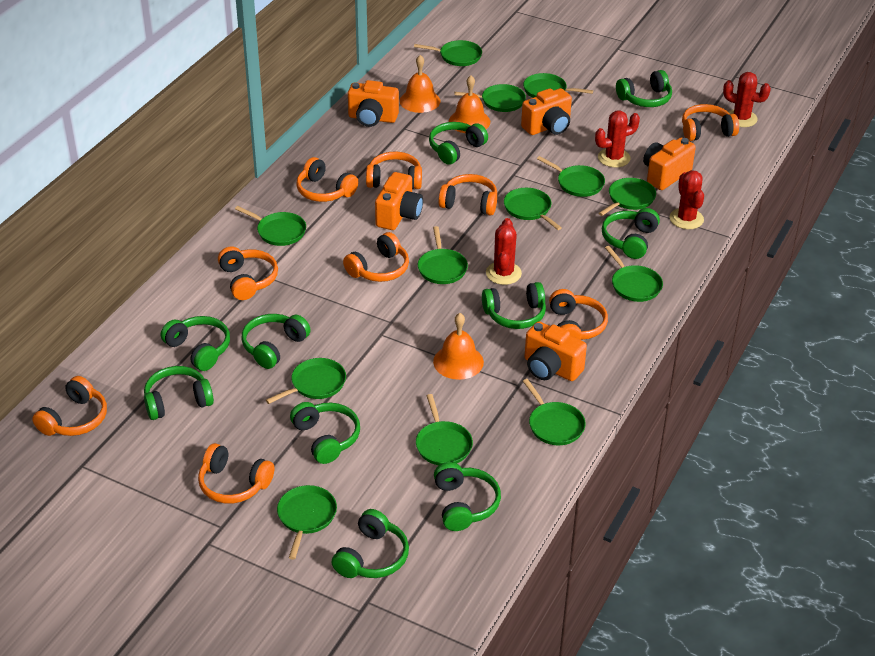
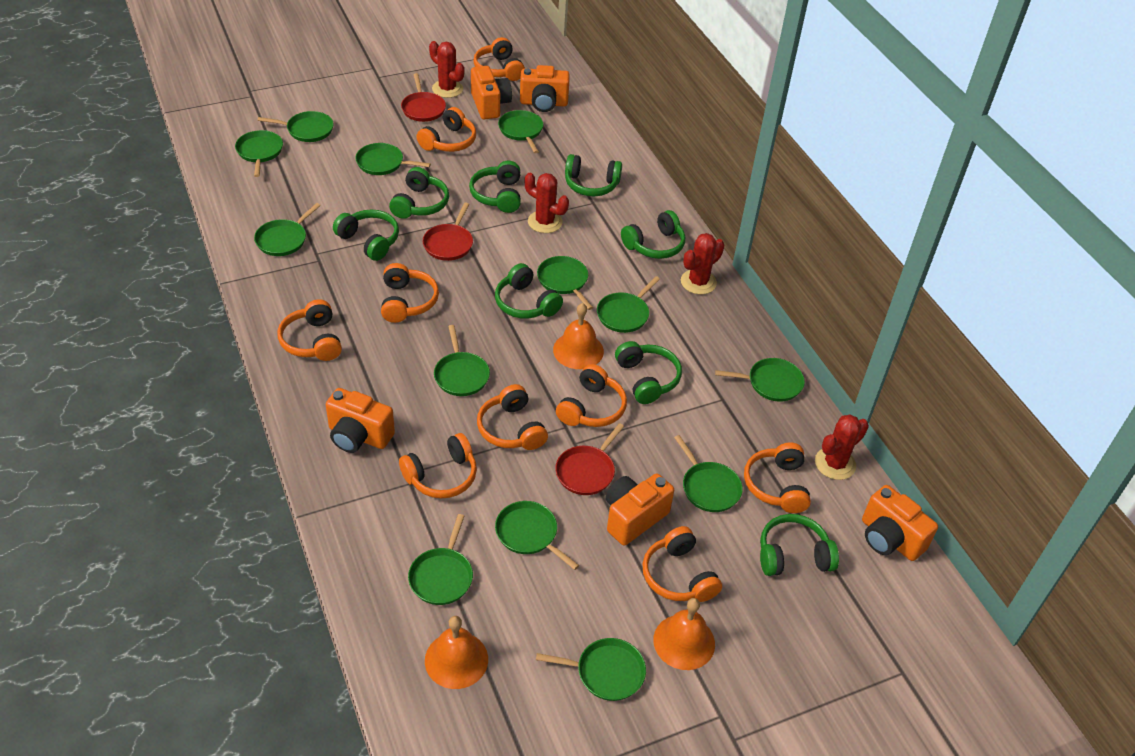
green headphones: [144,366,214,420] [161,316,230,371] [241,314,311,369] [290,402,360,464] [331,509,409,578] [429,122,488,165] [434,462,501,531] [482,282,546,329] [602,208,660,259] [616,70,672,107] = 10 -> [333,209,399,261] [389,167,449,219] [469,161,521,213] [495,263,563,319] [565,154,622,196] [615,341,682,404] [621,210,685,259] [760,514,839,576] = 8
red pan: none = 0 -> [401,73,446,122] [423,203,473,261] [555,423,624,495] = 3

